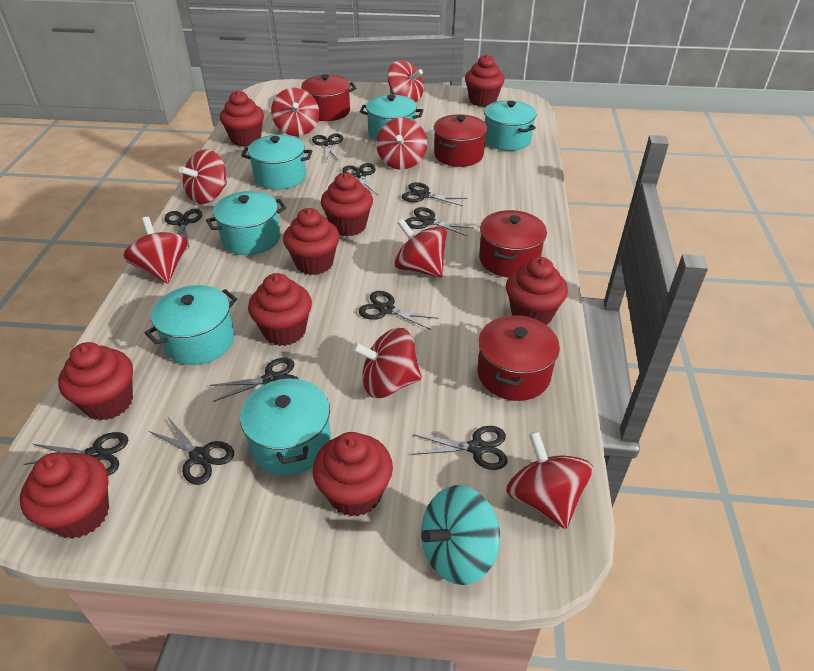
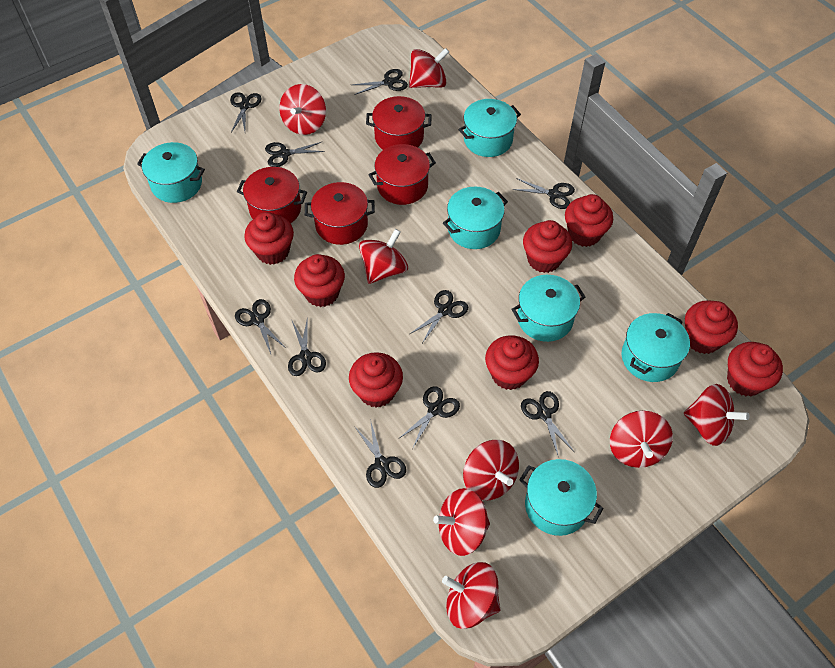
red cupcake: [20,453,109,539] [58,342,133,421] [220,91,264,147] [248,273,312,346] [283,208,340,275] [313,432,393,516] [321,173,373,236] [465,54,505,107] [506,257,568,325] = 9 -> [244,212,294,265] [294,254,345,307] [349,352,403,408] [485,335,539,390] [523,220,572,273] [565,194,613,247] [685,300,738,354] [727,342,783,397] = 8
turquoise spinning top: [421,485,500,585] = 1 -> none = 0

